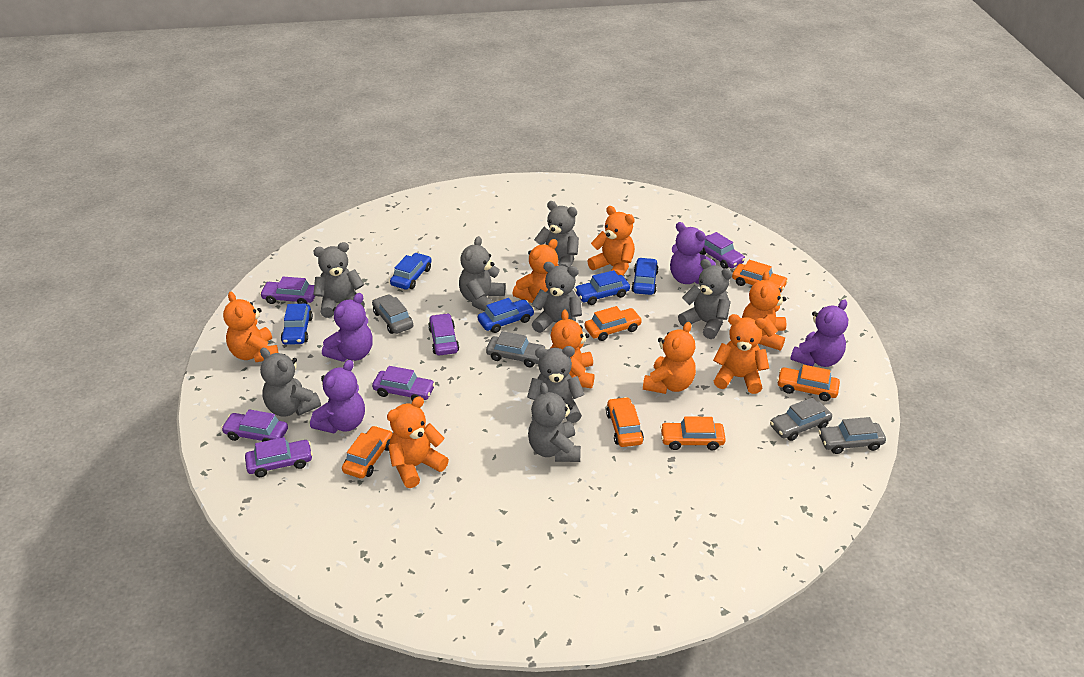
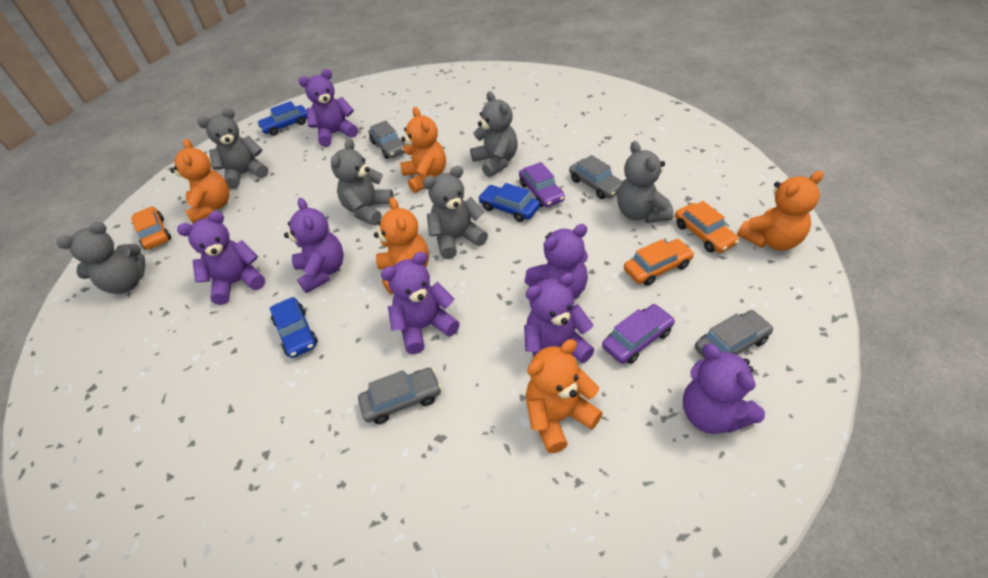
blue car: [281,304,313,345] [390,253,432,289] [478,298,535,333] [574,270,630,305] [631,258,659,295] = 5 -> [257,101,307,136] [270,297,318,358] [478,183,540,222] = 3
grey teddy bear: [260,348,321,417] [313,242,365,318] [459,236,505,312] [527,346,585,423] [528,383,581,462] [531,262,582,333] [534,201,579,268] [678,259,732,339] = 8 -> [57,222,145,294] [197,108,269,189] [331,139,394,225] [423,166,488,259] [470,91,518,177] [617,141,674,223] = 6
orange car: [342,426,392,479] [585,306,642,341] [606,397,644,447] [660,417,726,450] [732,260,788,293] [777,365,840,401] = 6 -> [131,206,171,250] [624,239,694,286] [675,201,739,253] = 3
orange teddy bear: [223,292,278,362] [387,396,449,488] [512,239,558,303] [551,310,595,389] [587,206,635,276] [643,322,696,394] [713,314,769,394] [742,271,786,350] = 8 -> [170,139,229,223] [374,197,429,294] [400,107,446,193] [526,339,603,453] [737,171,823,251] = 5
purple car: [221,409,288,442] [245,437,313,477] [260,277,315,304] [372,366,435,401] [428,313,459,356] [700,232,745,269] = 6 -> [519,162,565,207] [602,304,675,364] = 2
purple teddy bear: [310,360,365,433] [322,293,373,362] [670,222,716,284] [790,300,848,367] = 4 -> [177,211,265,305] [284,198,344,293] [299,69,358,147] [381,252,460,354] [524,224,588,299] [524,273,594,363] [683,343,765,434] = 7

